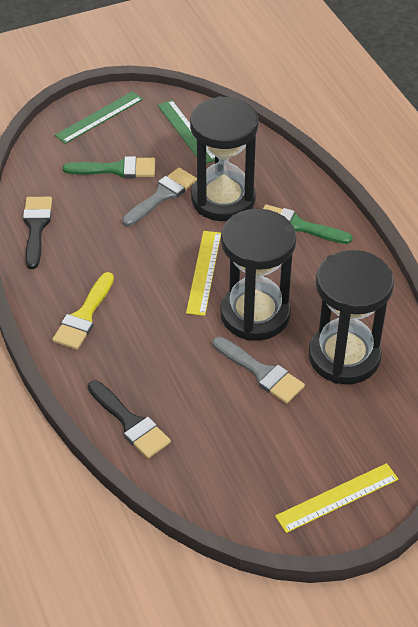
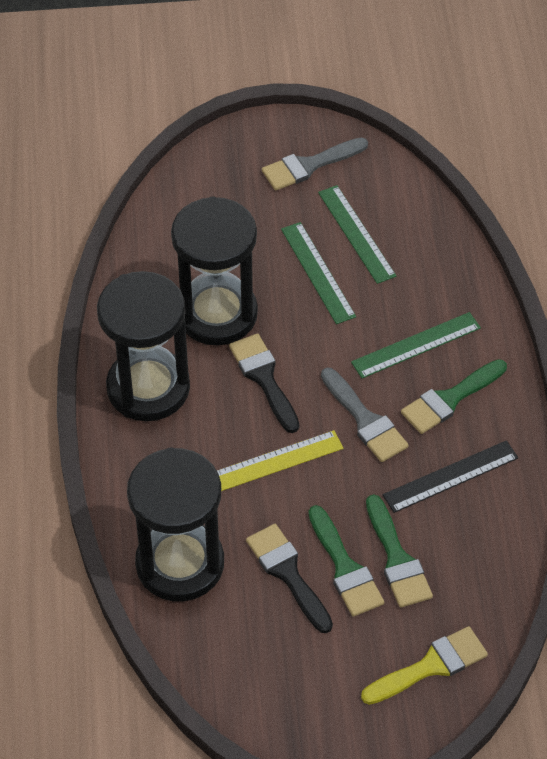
black ruler: none = 0 -> [383,440,518,513] = 1
green brush: [63,156,155,178] [263,204,353,244] = 2 -> [308,505,384,616] [366,494,433,608] [401,359,507,434] = 3
green ruler: [55,91,143,144] [158,100,215,164] = 2 -> [281,222,356,324] [318,185,396,284] [351,312,481,378] = 3
yellow ruler: [186,231,221,316] [275,463,399,533] = 2 -> [217,430,343,491] = 1

